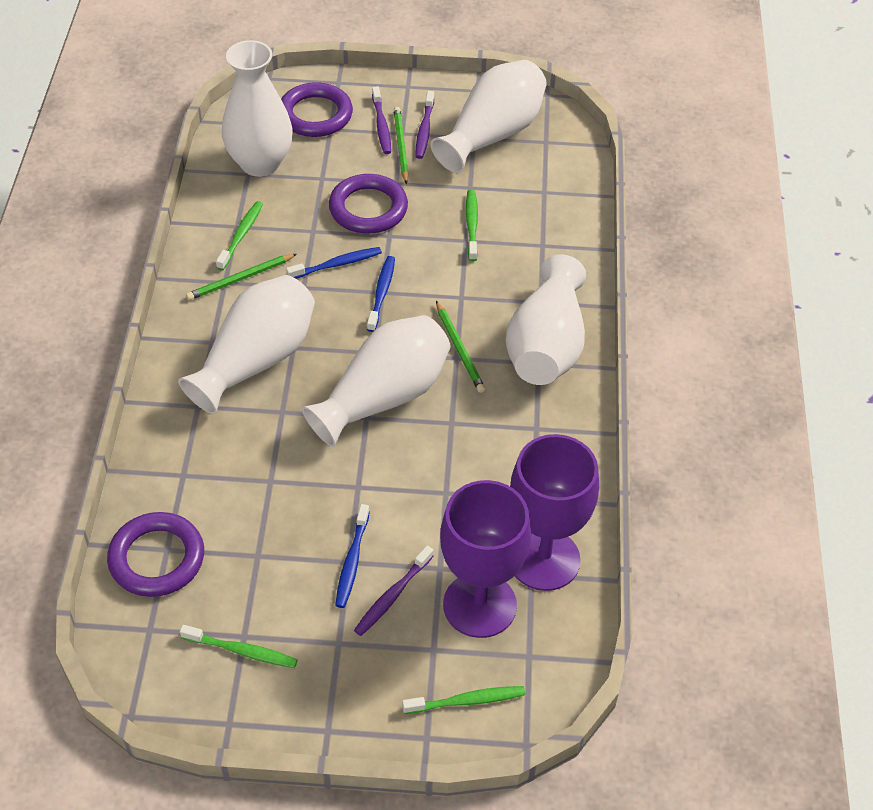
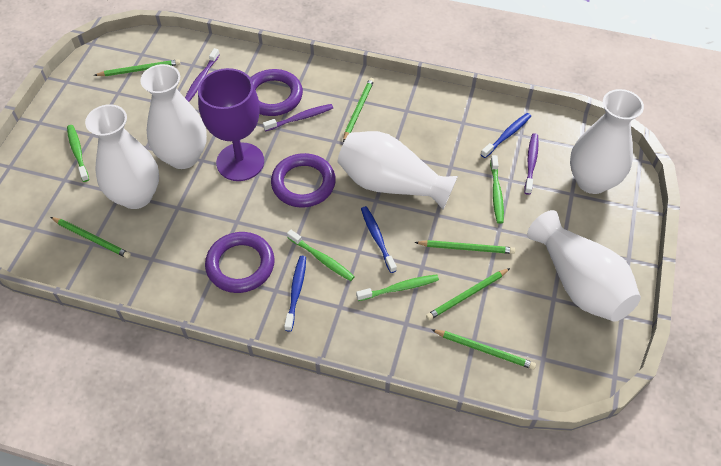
green pencil: [186,254,297,300] [394,107,409,184] [436,301,485,393] = 3 -> [51,217,131,259] [94,59,180,76] [343,78,374,142] [415,240,515,254] [426,268,510,320] [431,329,536,370] = 6
purple goblet: [440,480,531,638] [510,434,599,591] = 2 -> [198,68,264,181] = 1

